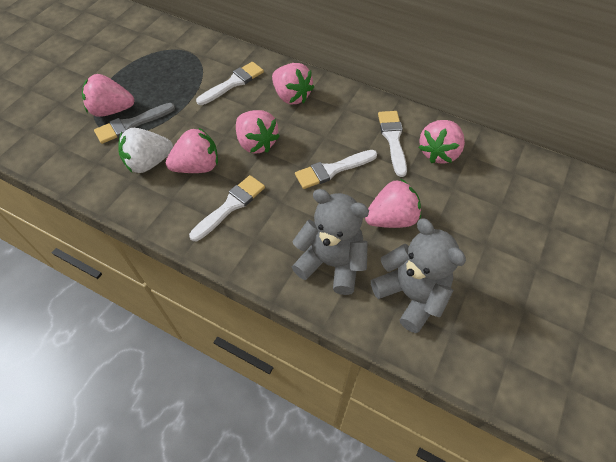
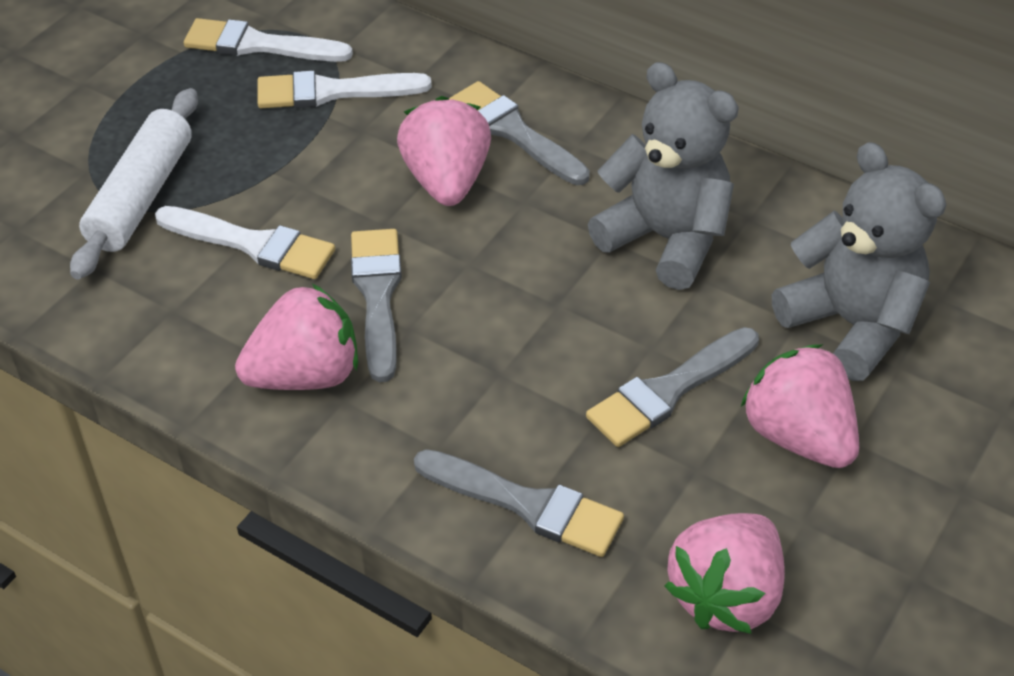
grey brush: [94,103,175,144] = 1 -> [351,229,402,382] [414,449,624,557] [449,81,590,185] [586,327,759,447] = 4
pink strawberry: [82,74,134,117] [166,127,218,173] [236,110,280,154] [272,63,314,104] [365,179,421,228] [418,120,465,163] = 6 -> [235,284,358,390] [397,96,491,206] [664,513,785,634] [741,344,859,468] = 4
white brush: [189,175,265,241] [196,62,264,105] [295,150,377,189] [378,111,407,177] = 4 -> [155,206,335,279] [184,18,353,62] [257,71,432,108] = 3
white rolling pin: none = 0 -> [70,88,198,279] = 1
white strawberry: [118,128,173,173] = 1 -> none = 0

